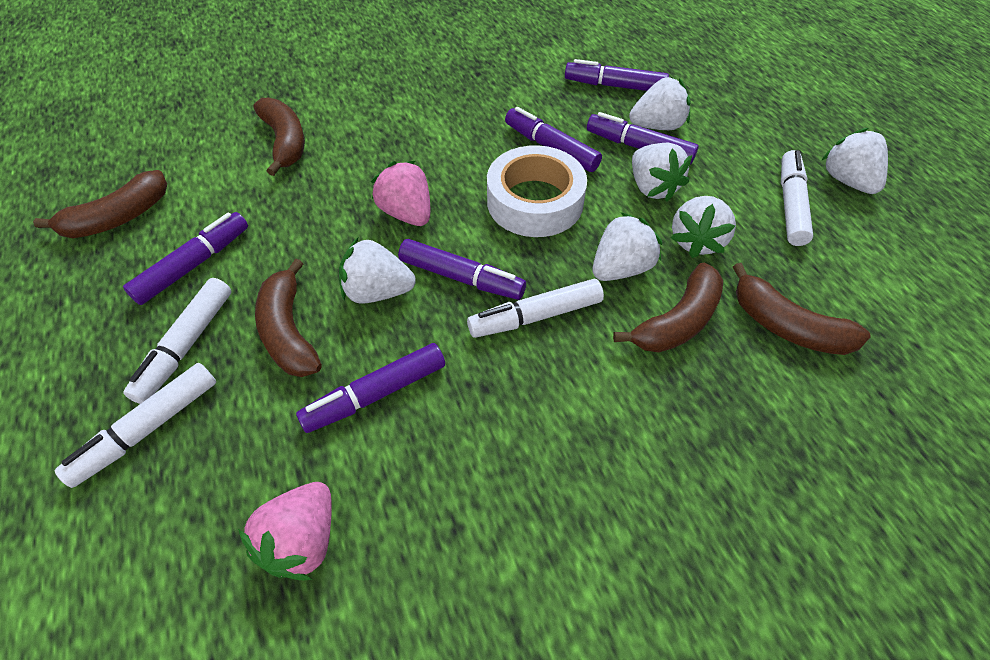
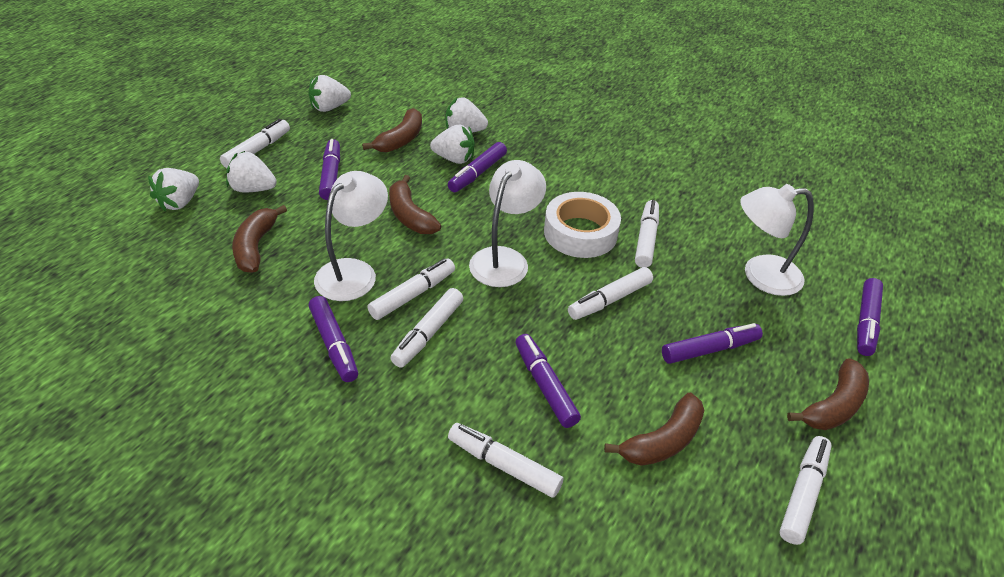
pink strawberry: [238,482,332,580] [371,161,430,226] = 2 -> none = 0
white lamp: none = 0 -> [314,171,388,301] [469,160,546,287] [740,184,814,296] = 3
white marker: [55,363,216,488] [123,278,231,404] [467,279,604,338] [781,150,813,246] = 4 -> [220,119,290,168] [367,258,455,320] [390,288,463,368] [448,423,563,498] [568,267,653,320] [635,200,659,268] [779,436,832,545] = 7
white strawberry: [339,238,416,304] [593,212,663,281] [629,76,690,130] [632,143,692,202] [670,196,736,258] [821,128,888,194] = 6 -> [148,168,199,211] [226,151,277,192] [309,75,351,112] [430,125,475,164] [446,97,488,133] = 5

